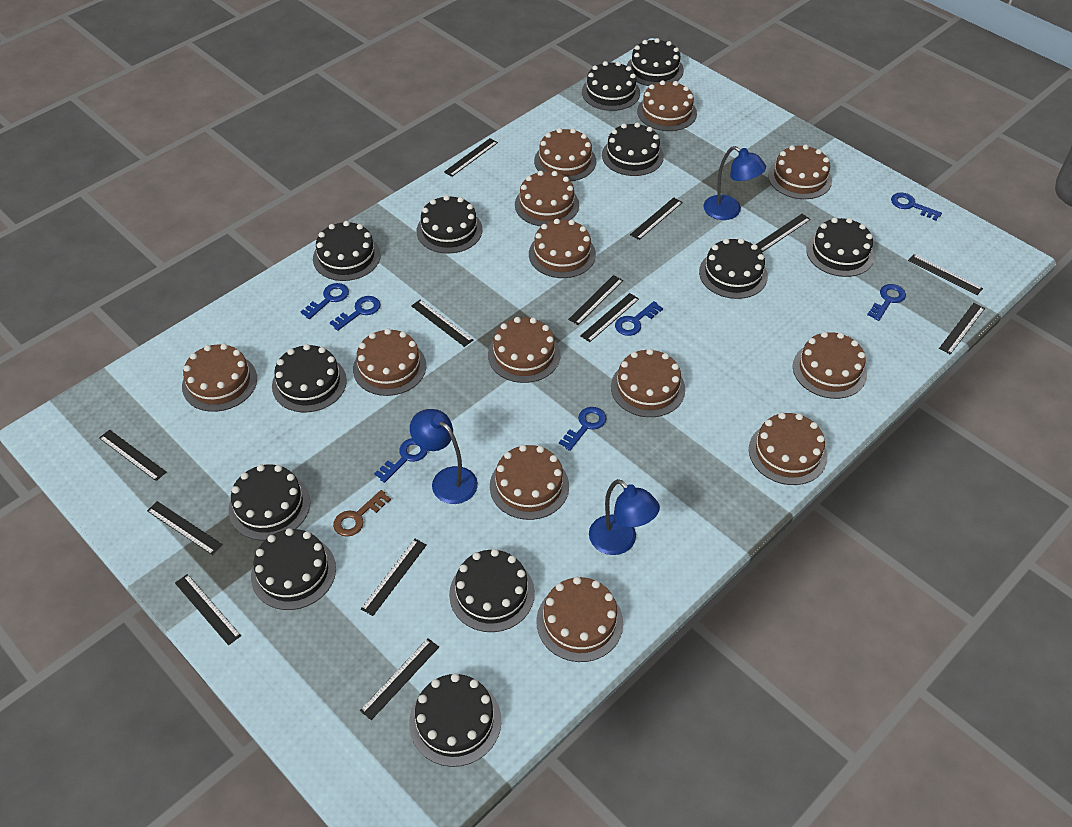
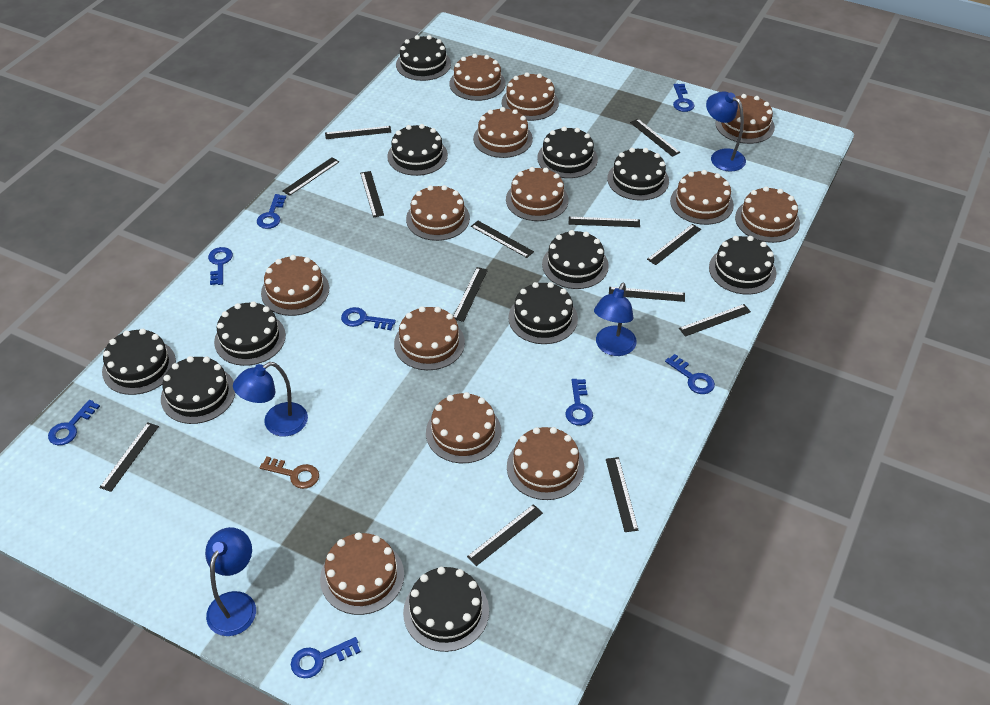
black cake: [229,464,310,541] [251,528,336,610] [272,344,347,412] [313,221,381,281] [409,673,501,767] [417,195,482,254] [449,549,535,632] [582,61,640,111] [602,122,664,176] [627,38,684,86] [699,238,768,299] [806,217,875,277] = 12 -> [102,329,176,395] [161,356,235,424] [214,301,286,366] [387,124,448,176] [396,35,451,81] [403,567,489,652] [508,282,578,344] [537,126,598,178] [542,230,609,289] [607,148,669,201] [709,236,776,295] = 11
blue key: [301,283,349,319] [330,296,381,331] [374,438,428,483] [559,407,607,451] [615,301,663,336] [867,284,906,321] [891,192,942,221] = 7 -> [48,400,100,445] [208,247,233,285] [257,194,286,229] [291,637,361,678] [341,307,396,330] [565,379,593,426] [665,354,715,394] [673,84,695,112] = 8
blue lamp: [410,409,478,504] [589,479,660,555] [703,146,766,220] = 3 -> [205,527,256,636] [233,362,308,437] [594,283,637,356] [706,91,746,172] = 4

